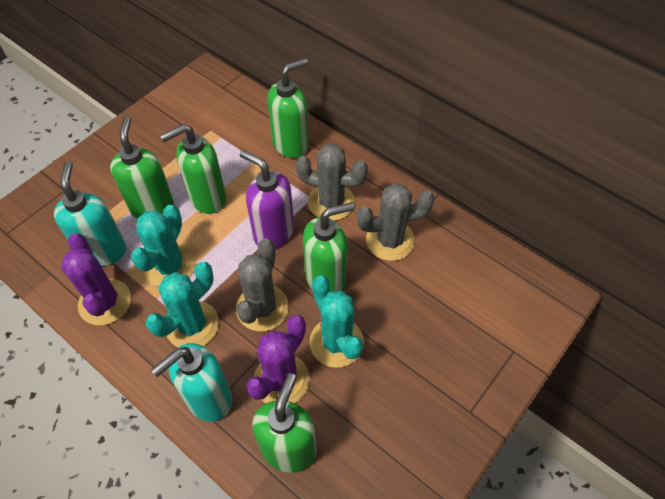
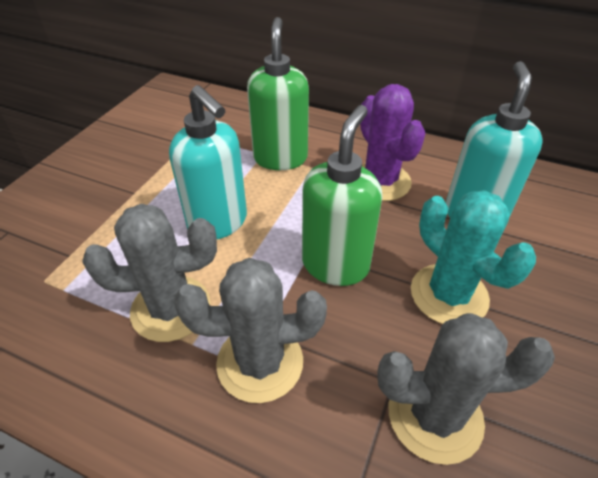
green soap dispenser: [110,116,174,219] [160,124,226,214] [252,373,316,473] [267,58,309,158] [303,202,355,292] = 5 -> [247,17,309,170] [302,105,383,286] = 2
purple cactus: [61,233,131,325] [246,315,310,403] = 2 -> [360,84,426,201] = 1
purple soap dispenser: [240,150,294,249] = 1 -> none = 0
turquoise cactus: [130,205,195,287] [146,262,219,347] [309,276,364,368] = 3 -> [411,190,536,324] = 1

